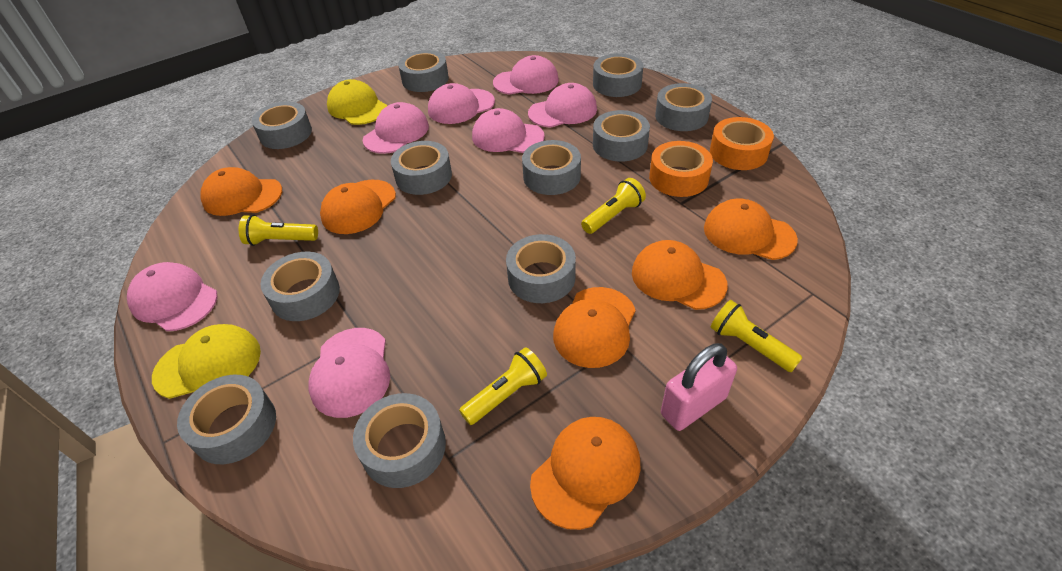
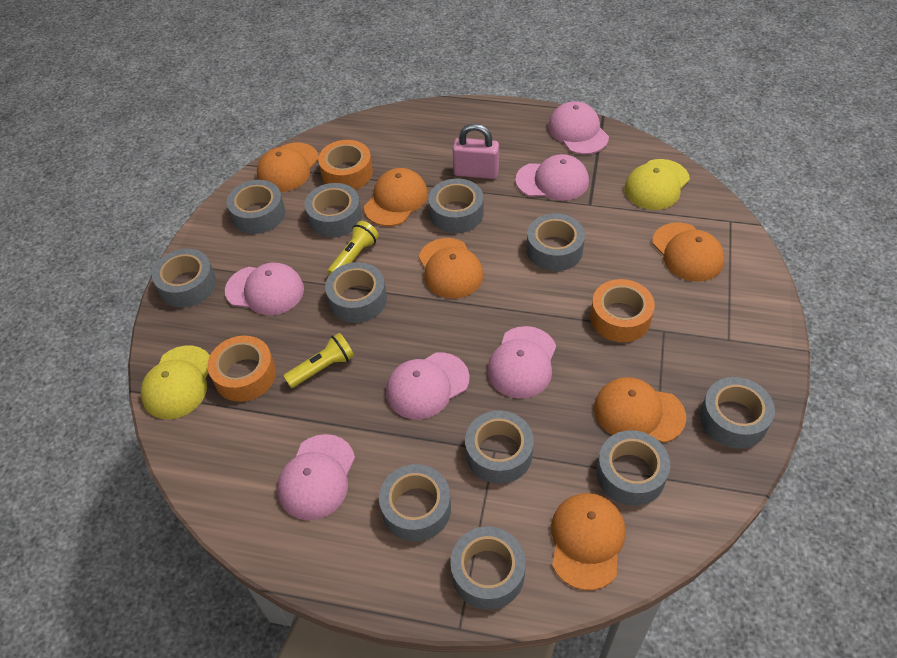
orange tape: [649,141,713,197] [710,117,774,170] = 2 -> [207,336,276,402] [318,140,373,190] [590,279,655,342] = 3
pink cap: [127,262,218,331] [308,328,390,418] [363,102,429,154] [428,83,495,124] [472,108,545,153] [493,55,559,95] [528,83,597,128] = 7 -> [225,263,304,315] [277,434,355,520] [386,352,470,420] [487,326,556,398] [515,154,589,201] [548,101,609,154] = 6
yellow flashlight: [239,215,318,246] [459,347,547,425] [581,178,646,234] [711,300,802,372] = 4 -> [283,333,354,388] [327,221,379,275] = 2

